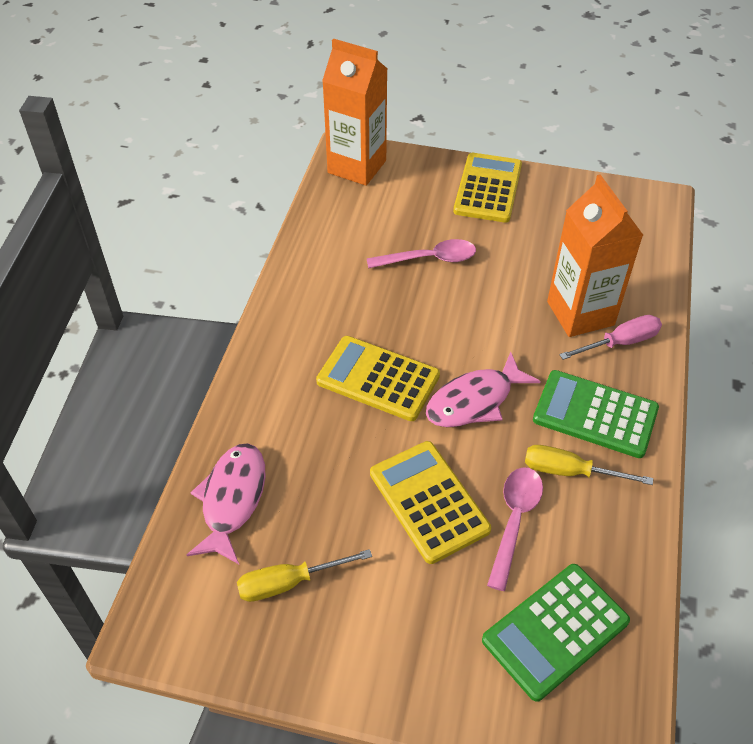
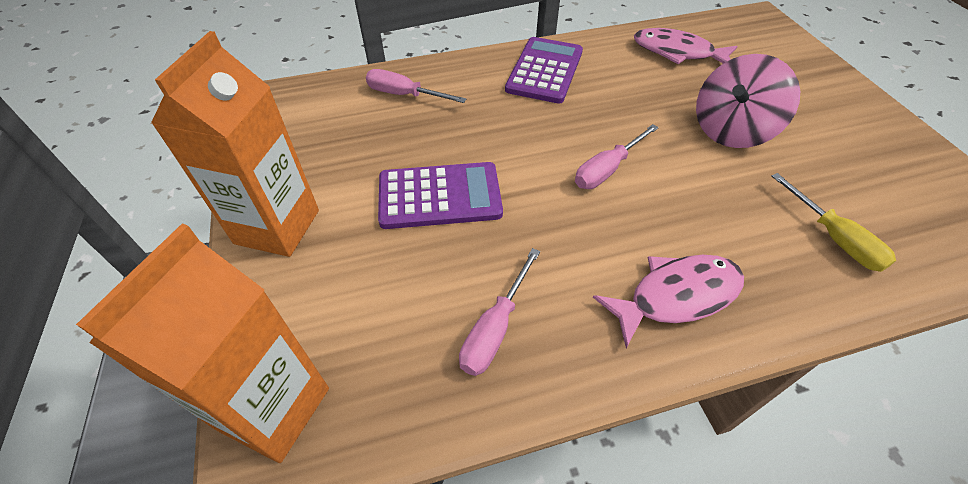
green calculator: [482,564,630,702] [533,370,659,458] = 2 -> none = 0
pink screwdriver: [559,315,662,360] = 1 -> [366,69,466,103] [459,248,540,376] [575,124,659,189] = 3
pink spinning top: none = 0 -> [696,54,800,148] = 1
pink spoon: [366,239,476,269] [487,467,543,591] = 2 -> none = 0
purple calculator: none = 0 -> [378,162,503,229] [505,37,583,104] = 2
yellow calculator: [316,336,440,421] [370,441,491,564] [453,153,522,223] = 3 -> none = 0
yellow screwdriver: [237,549,372,602] [525,445,653,485] = 2 -> [772,173,896,272] = 1

